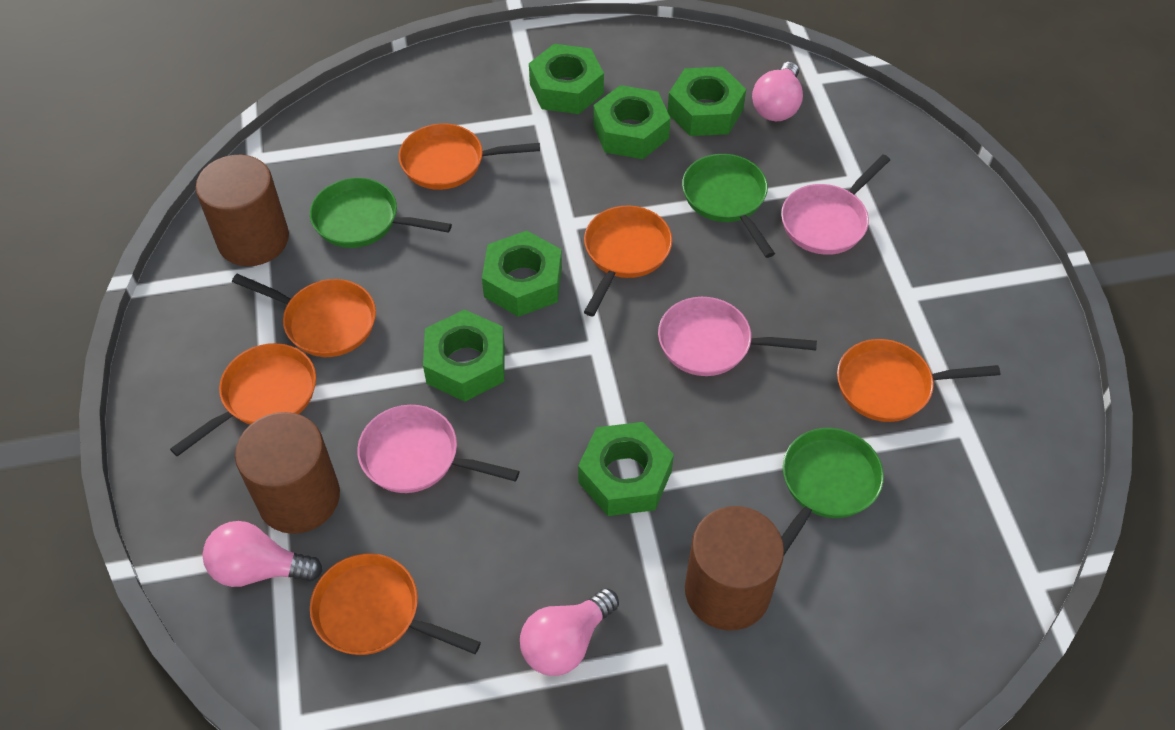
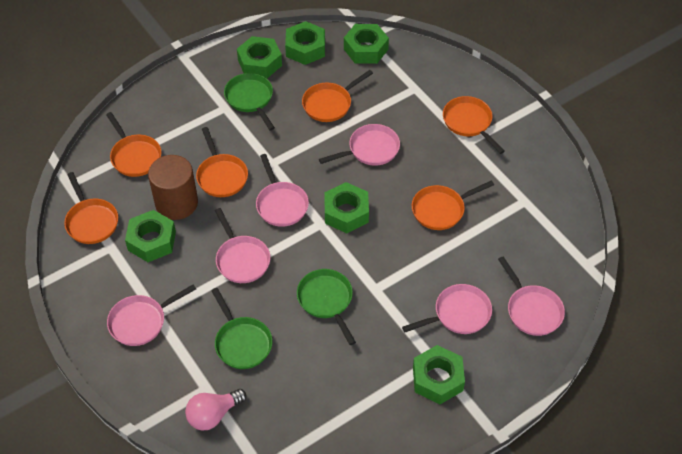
brown cylinder: [195,155,289,266] [235,412,340,534] [685,506,784,630] = 3 -> [148,155,198,220] = 1
pink light bulb: [202,521,322,587] [520,588,619,676] [752,62,803,121] = 3 -> [185,389,246,431] = 1
pink pan: [357,405,519,493] [658,297,817,376] [781,154,890,255] = 3 -> [107,284,196,346] [215,208,270,283] [256,154,309,227] [319,124,400,166] [402,284,492,334] [498,256,565,336] = 6

